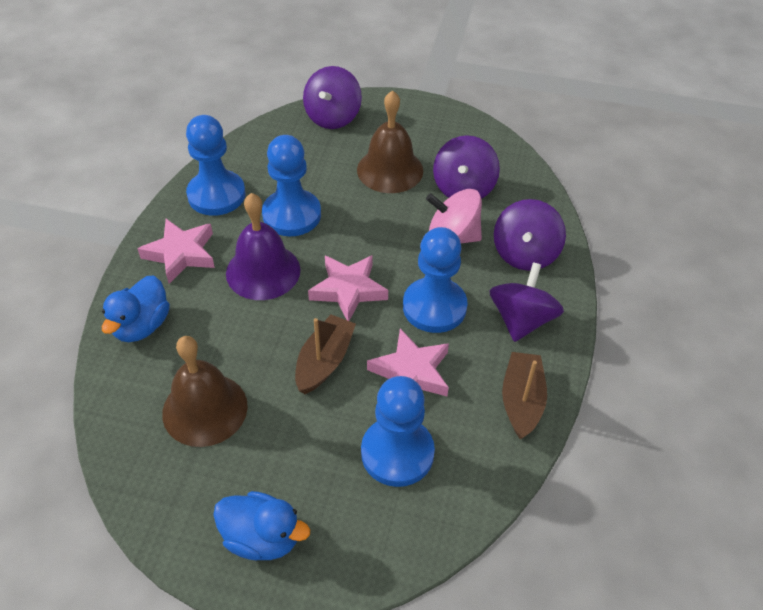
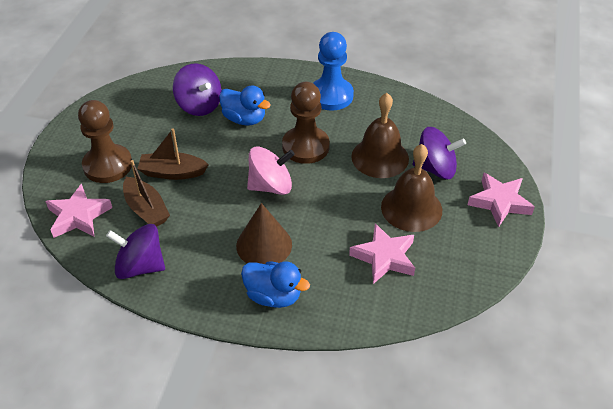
blue pawn: [186,115,245,216] [262,135,321,237] [361,376,435,487] [403,227,468,333] = 4 -> [313,32,354,111] = 1
brown cone: none = 0 -> [236,203,292,264] = 1
brown pawn: none = 0 -> [78,100,132,183] [282,82,330,164] = 2
purple bell: [226,193,300,300] = 1 -> none = 0
purple spinning top: [303,66,362,129] [433,135,500,199] [490,262,564,342] [494,199,566,271] = 4 -> [106,224,165,279] [173,63,222,116] [413,127,466,179] = 3

